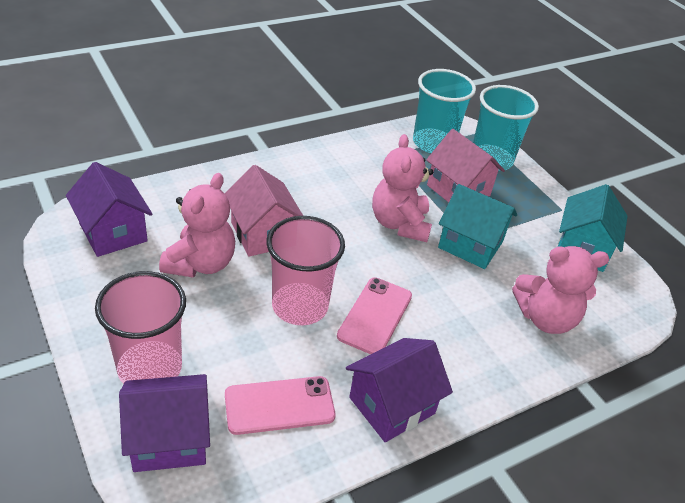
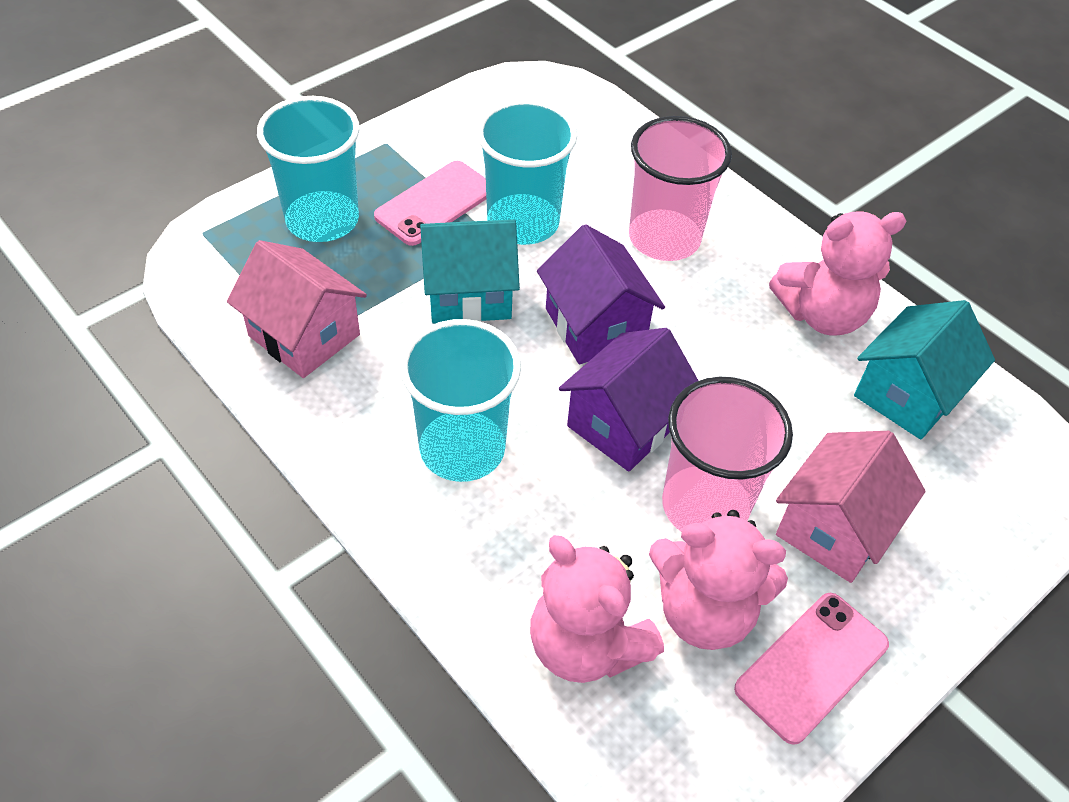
purple house: [66,162,152,257] [119,374,210,472] [346,338,453,442] = 3 -> [537,224,665,364] [559,328,699,472] = 2
turquoise cup: [413,69,476,153] [473,85,539,171] = 2 -> [257,96,360,242] [400,319,521,482] [477,100,577,245] = 3

